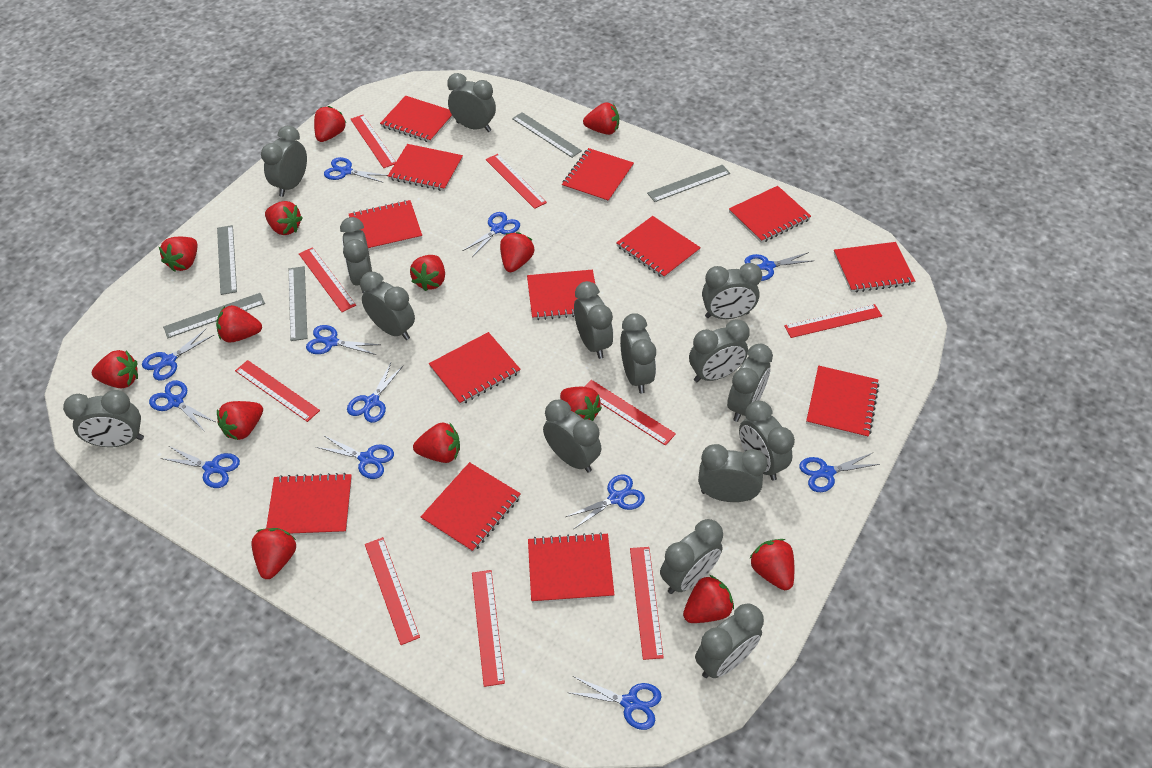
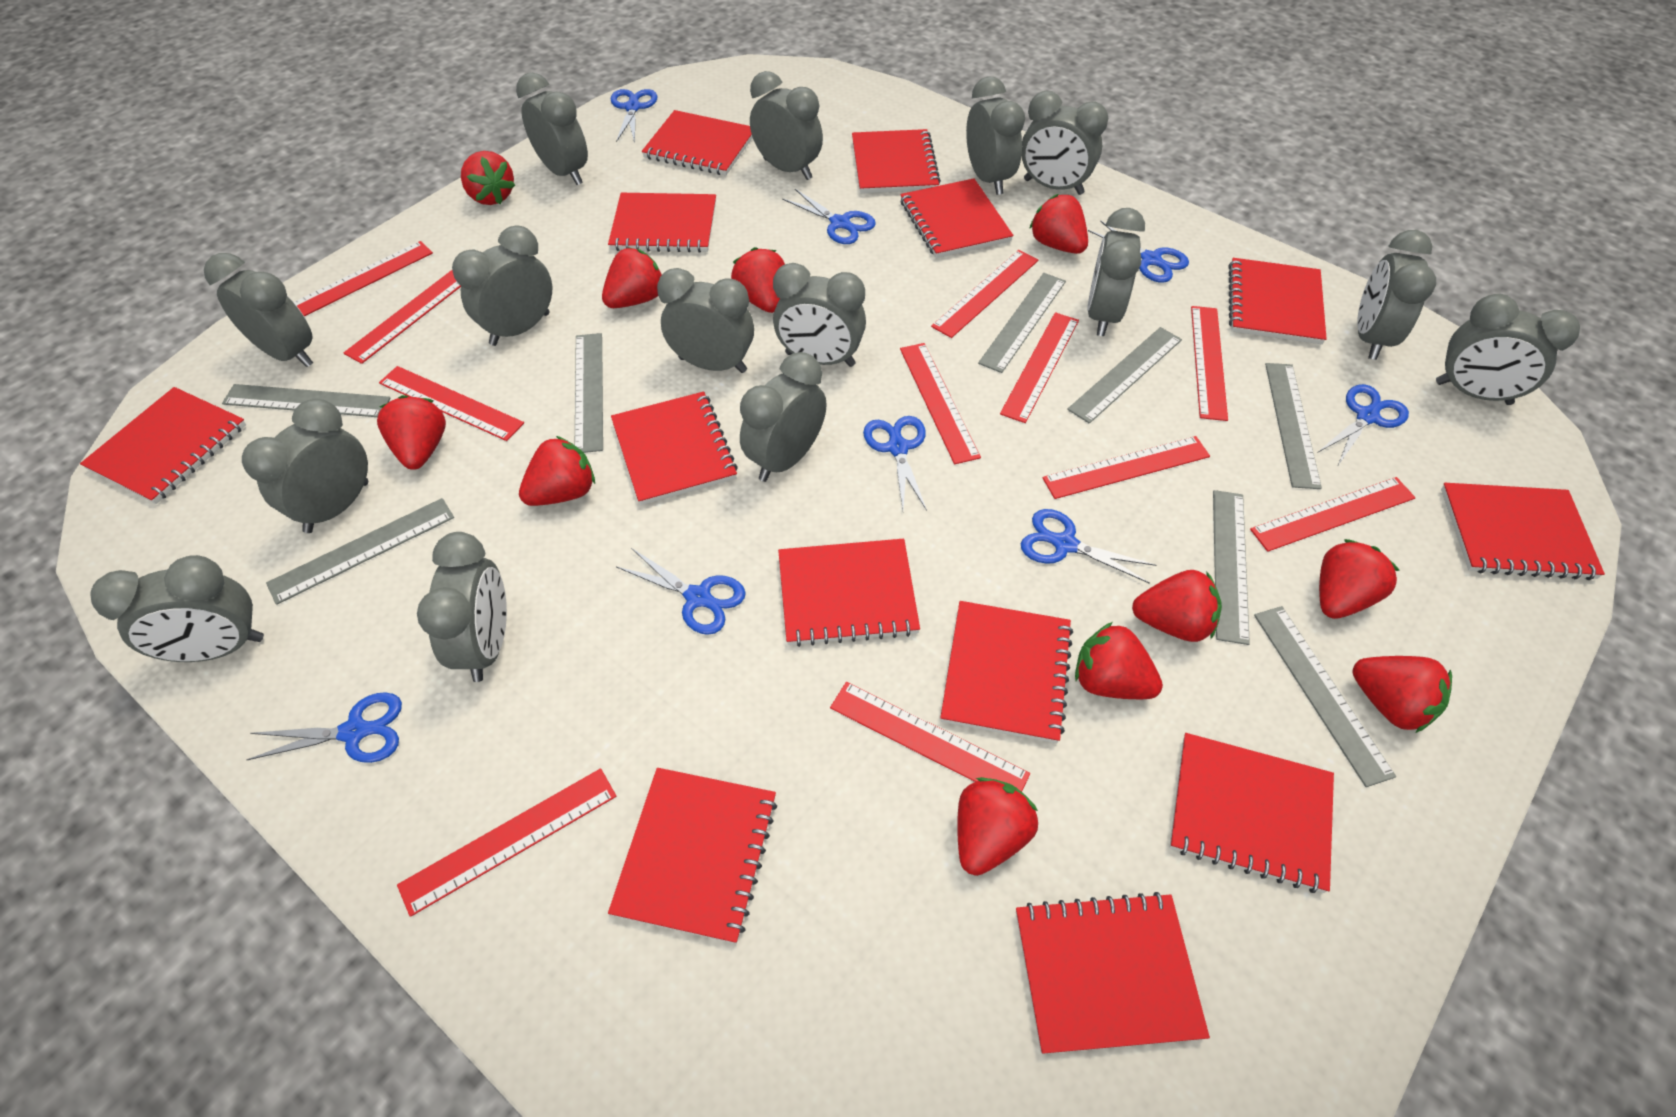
blue scissors: [142,328,214,381] [149,380,215,430] [161,446,240,488] [306,325,381,355] [316,435,394,479] [324,157,388,183] [347,363,403,423] [463,212,520,257] [566,474,645,529] [570,676,662,730] [745,252,812,281] [799,453,880,492] = 12 -> [246,692,402,763] [611,89,657,143] [617,548,746,635] [782,189,876,244] [863,416,927,511] [1021,509,1156,584] [1088,220,1189,283] [1317,384,1409,467] = 8
grey ruler: [163,293,265,338] [217,225,237,295] [289,266,308,341] [512,112,582,158] [647,165,730,202] = 5 -> [222,384,390,417] [266,498,454,605] [575,333,603,453] [978,273,1066,373] [1067,327,1182,424] [1213,490,1250,645] [1254,606,1396,787] [1265,363,1322,489] = 8
red ruler: [235,360,320,422] [299,247,356,312] [350,115,396,168] [365,537,420,645] [472,570,505,687] [486,154,547,209] [585,380,676,446] [630,547,664,660] [784,304,882,338] = 9 -> [294,241,433,316] [343,270,461,364] [379,366,524,441] [397,768,616,917] [830,682,1030,792] [900,343,981,464] [931,250,1038,338] [1000,312,1079,423] [1042,436,1210,499] [1191,306,1228,421] [1250,477,1416,552] = 11
red strawberry: [92,350,138,389] [159,237,197,272] [216,305,262,343] [217,401,263,440] [252,528,296,579] [265,201,303,235] [314,106,346,142] [410,255,445,291] [413,422,460,463] [500,232,534,272] [560,387,602,421] [583,102,619,135] [683,575,734,623] [749,539,794,590] = 14 -> [377,395,446,470] [461,151,515,205] [519,436,595,506] [602,247,662,308] [731,247,785,313] [957,777,1038,876] [1029,194,1088,254] [1075,622,1163,699] [1132,570,1222,642] [1319,539,1400,619] [1352,656,1452,733] = 11

